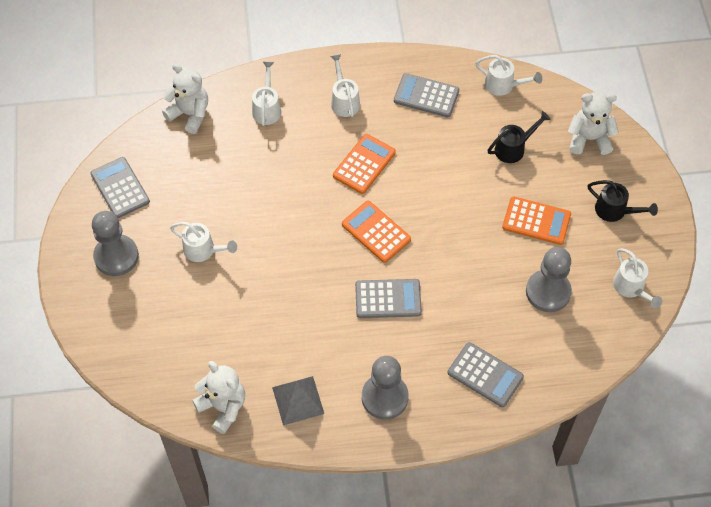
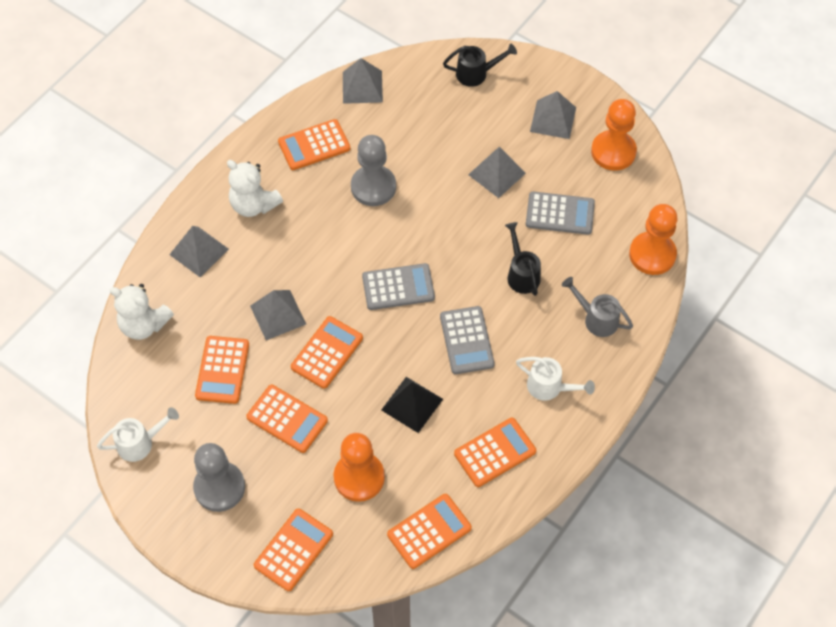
black pyramid: none = 0 -> [381,377,443,433] = 1
grey calculator: [91,157,150,218] [355,279,422,318] [394,73,459,117] [448,342,524,407] = 4 -> [362,263,435,310] [440,306,495,374] [526,191,595,235] = 3
grey pawn: [92,211,139,276] [362,356,409,420] [526,247,572,312] = 3 -> [193,443,245,512] [351,135,396,206] = 2
grey pyramid: [272,376,324,425] = 1 -> [169,226,229,278] [250,290,306,340] [343,58,383,104] [468,146,526,198] [530,91,576,139] = 5
grey watering can: none = 0 -> [562,277,633,337] = 1
orange calculator: [333,134,396,194] [342,201,411,263] [502,196,571,245] = 3 -> [195,336,249,404] [246,385,328,453] [254,508,333,591] [278,119,350,170] [291,316,363,389] [387,494,472,569] [454,418,536,487] = 7
orange pawn: none = 0 -> [334,433,385,502] [591,99,637,171] [629,204,678,275] = 3
white teddy bear: [162,63,208,134] [192,361,245,434] [568,92,619,155] = 3 -> [110,284,174,340] [227,160,283,217] = 2
white watering can: [170,222,237,262] [252,61,281,126] [330,54,360,117] [475,55,542,96] [613,248,662,308] = 5 -> [97,407,179,462] [516,357,595,401] = 2

